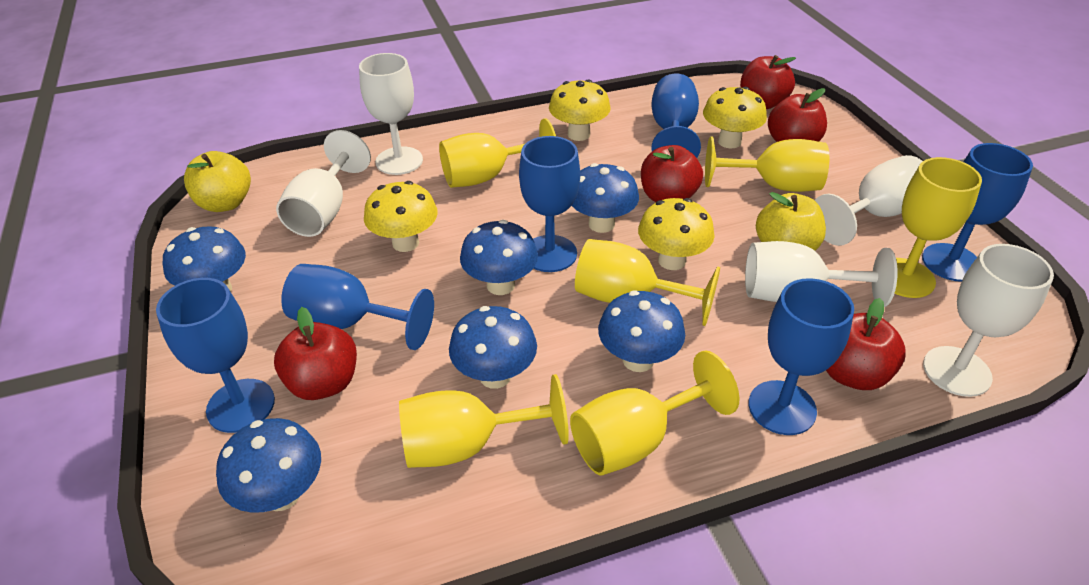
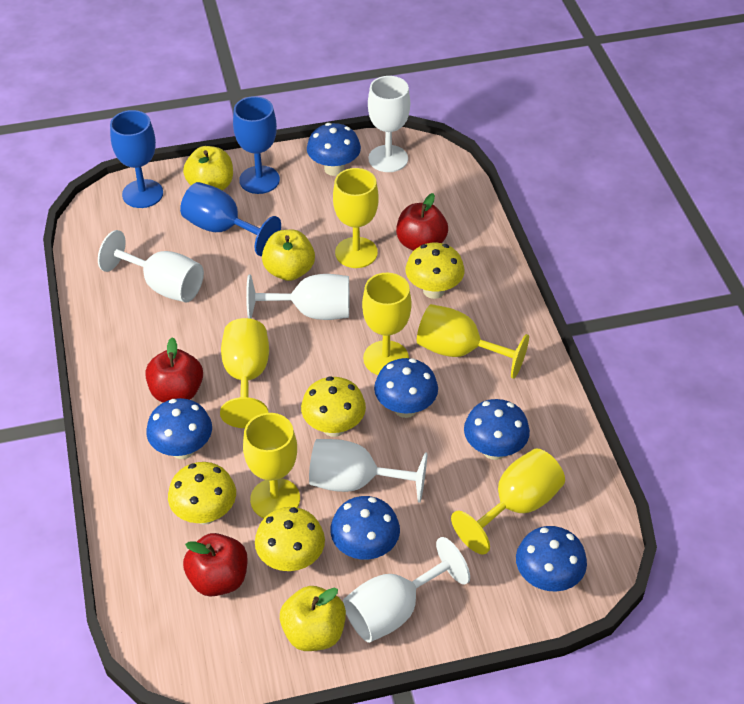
blue goblet: [156,278,275,433] [281,264,434,350] [519,136,580,272] [651,73,701,158] [749,278,854,435] [922,143,1033,282] = 6 -> [110,110,163,208] [180,182,281,256] [233,96,280,194] = 3
red apple: [274,307,357,400] [641,145,703,202] [740,55,796,109] [768,88,827,142] [826,298,906,390] = 5 -> [145,337,203,403] [183,533,248,596] [396,193,448,251] = 3
yellow apple: [184,151,251,212] [756,192,826,251] = 2 -> [183,146,233,191] [262,230,315,281] [280,586,346,651] = 3

